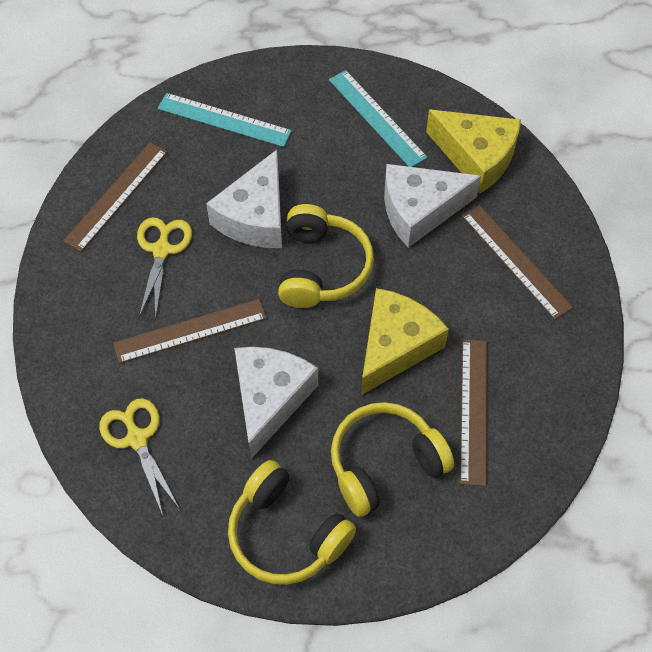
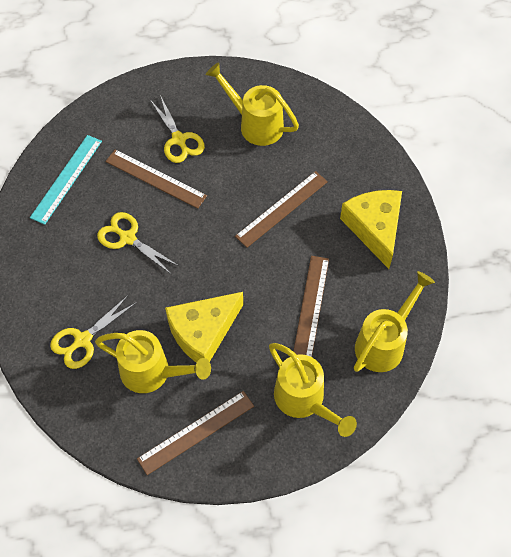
turquoise ruler: [158,93,292,147] [329,70,428,167] = 2 -> [30,135,102,225] = 1
white cheese: [206,150,282,248] [234,347,318,459] [384,164,481,248] = 3 -> none = 0
yellow headphones: [228,460,356,585] [278,204,374,308] [331,402,454,517] = 3 -> none = 0
yellow scissors: [99,398,179,515] [137,217,192,319] = 2 -> [50,296,137,369] [97,212,179,275] [150,95,205,163] = 3
yellow watering can: none = 0 -> [95,330,211,393] [205,62,299,146] [269,343,357,437] [354,271,435,372] = 4

